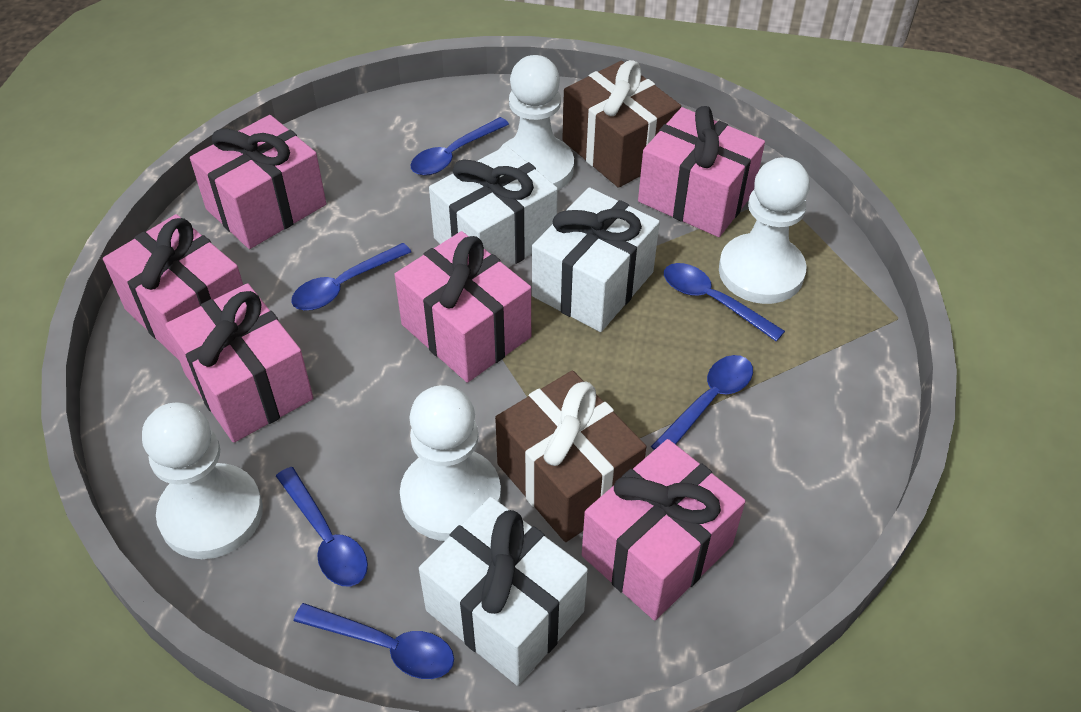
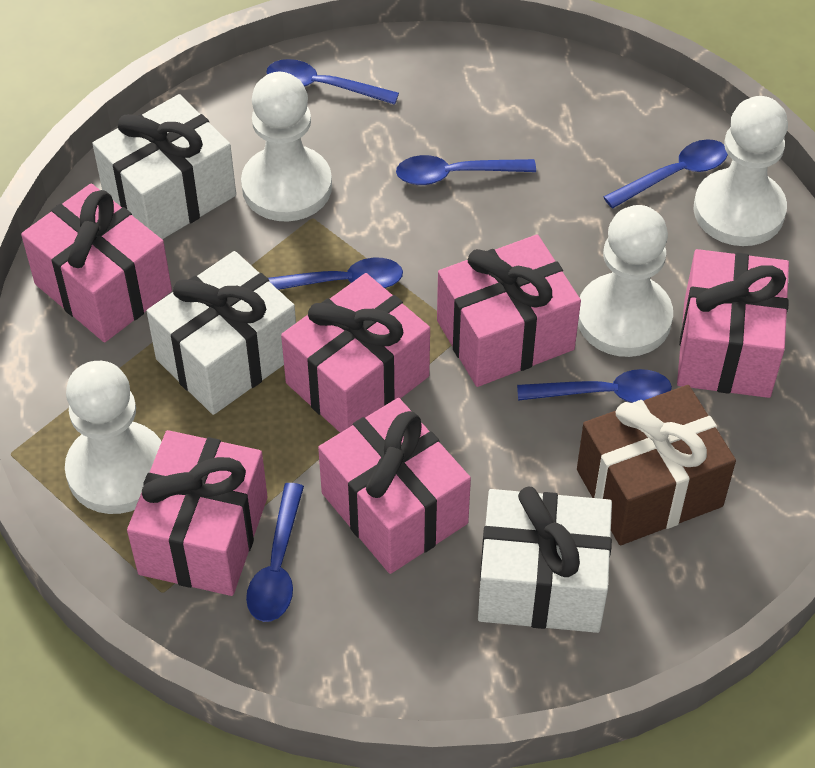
brown gift: [495,370,646,542] [562,60,681,188] = 2 -> [577,385,736,545] = 1

